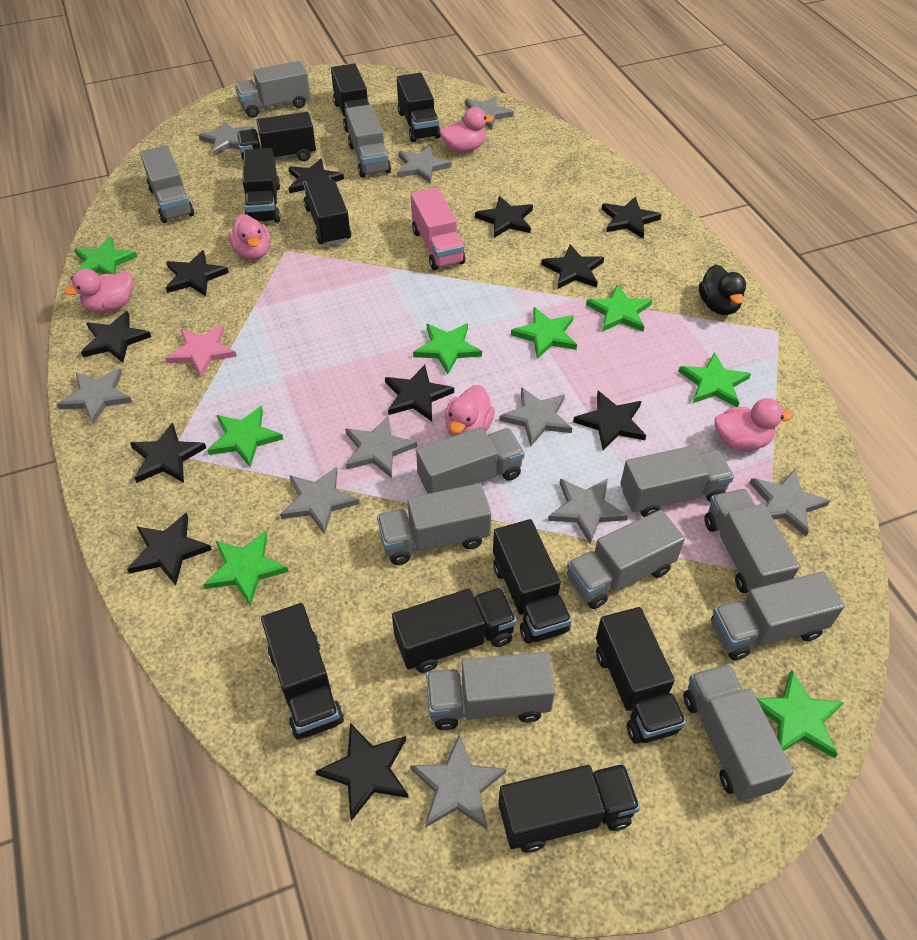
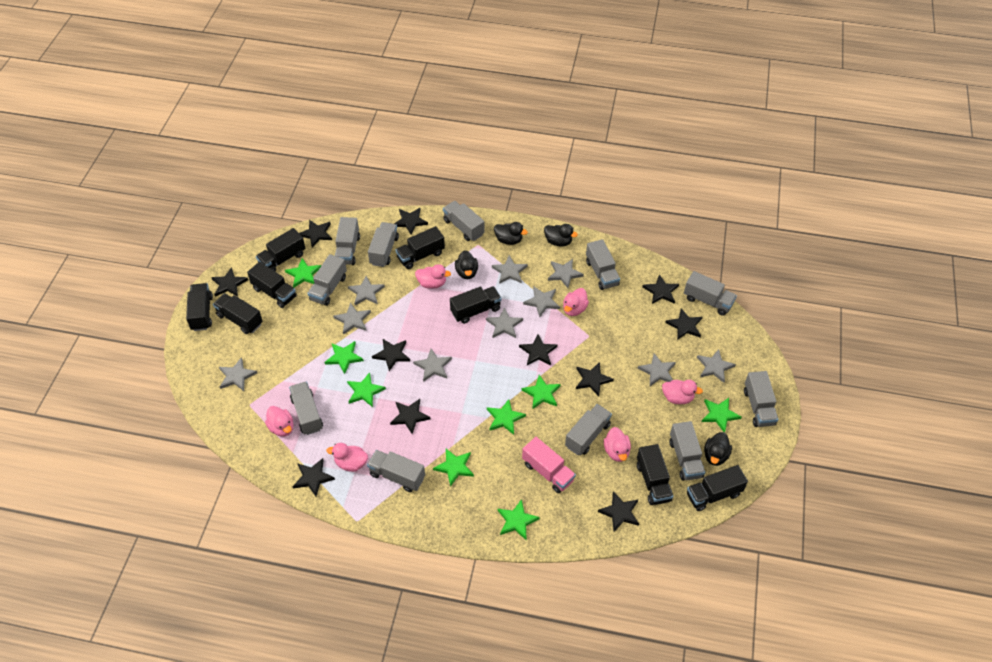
black duck: [699,264,746,315] = 1 -> [455,250,478,279] [494,222,528,245] [544,224,578,247] [704,432,732,466] = 4
black truck: [237,112,316,161] [243,148,280,223] [261,603,344,739] [303,176,351,246] [331,63,370,132] [392,588,517,673] [397,73,440,142] [493,519,572,644] [498,764,640,853] [596,607,686,744] = 10 -> [186,283,213,331] [213,293,263,334] [247,262,297,308] [256,228,306,272] [395,226,445,269] [450,286,501,324] [637,444,673,505] [687,465,748,511] = 8
pink duck: [64,269,133,313] [229,214,270,260] [440,107,494,153] [445,385,495,437] [715,398,793,451] = 5 -> [265,406,294,437] [326,443,368,472] [415,264,451,289] [563,288,589,316] [604,427,631,462] [662,380,703,404] = 6
pink star: [165,325,237,378] = 1 -> none = 0

